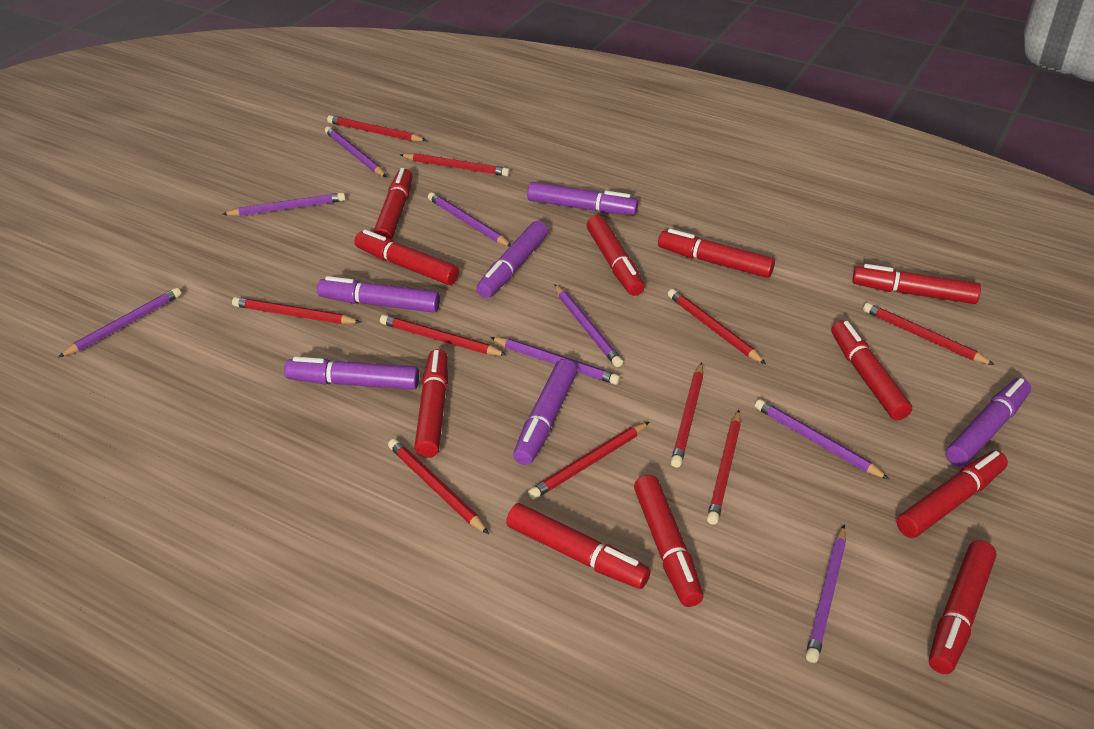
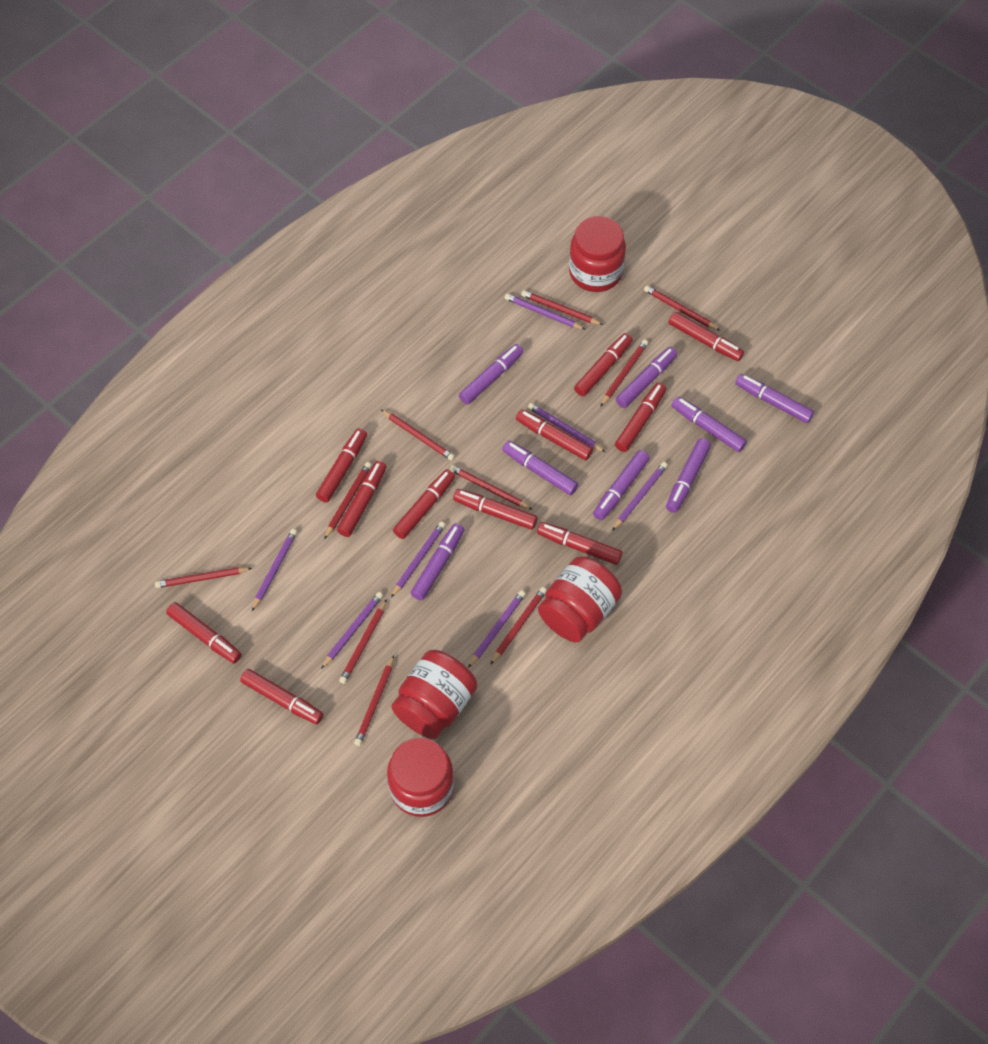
purple marker: [284,357,419,390] [317,276,440,313] [476,221,548,298] [513,359,577,465] [527,182,638,215] [946,378,1031,467] = 6 -> [411,523,464,601] [459,344,524,405] [502,441,578,495] [593,450,650,520] [616,347,677,408] [666,438,711,513] [671,397,747,452] [735,374,814,423] = 8
purple pencil: [58,287,181,357] [222,192,345,216] [325,126,387,177] [428,192,511,247] [490,337,620,385] [554,284,623,367] [755,399,889,479] [806,525,846,663] = 8 -> [252,529,297,611] [321,592,383,669] [391,522,446,598] [468,590,525,668] [505,294,585,329] [528,403,605,452] [612,462,668,531] = 7
red jar: none = 0 -> [387,738,454,817] [391,650,477,739] [538,556,622,642] [569,216,626,292] = 4

